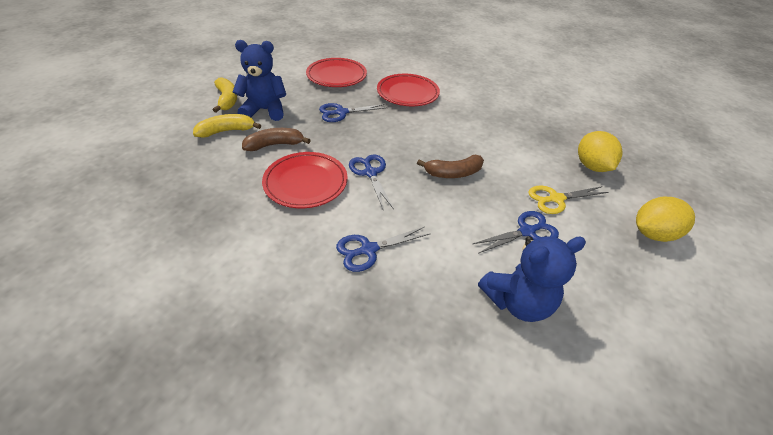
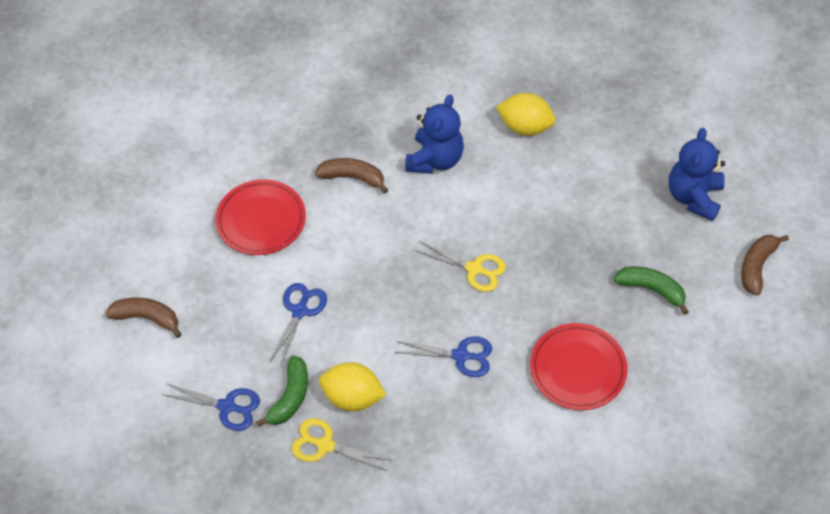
blue scissors: [319,103,388,122] [336,227,431,272] [349,154,394,211] [473,211,559,254] = 4 -> [162,384,260,431] [269,283,327,367] [395,336,492,377] = 3
brown banana: [242,128,311,151] [417,155,484,178] = 2 -> [105,298,182,338] [315,158,388,194] [741,235,789,295] = 3
green banana: none = 0 -> [256,355,308,427] [614,266,689,315] = 2
red plate: [262,152,347,208] [306,58,367,87] [377,74,440,106] = 3 -> [215,179,306,255] [530,323,628,410] = 2
yellow banana: [193,114,261,138] [213,78,237,113] = 2 -> none = 0
yellow scissors: [528,186,609,214] = 1 -> [292,418,392,471] [415,241,506,292] = 2

